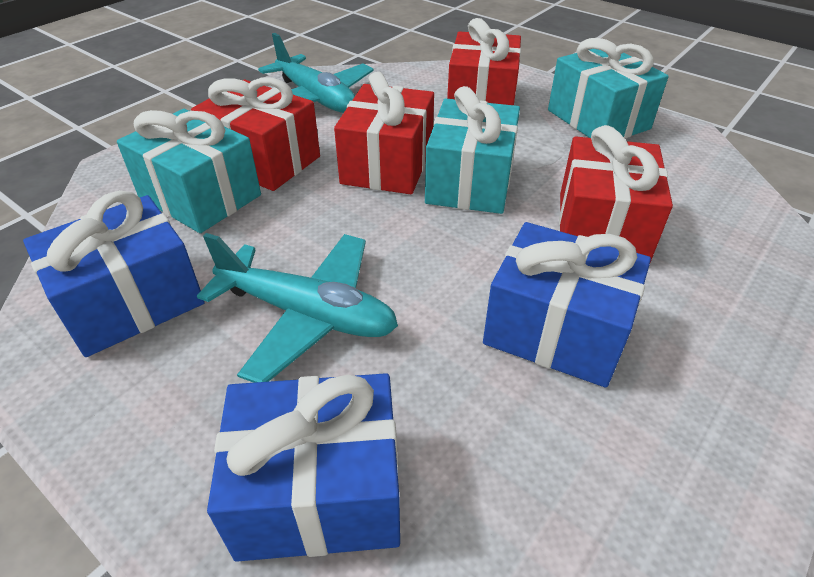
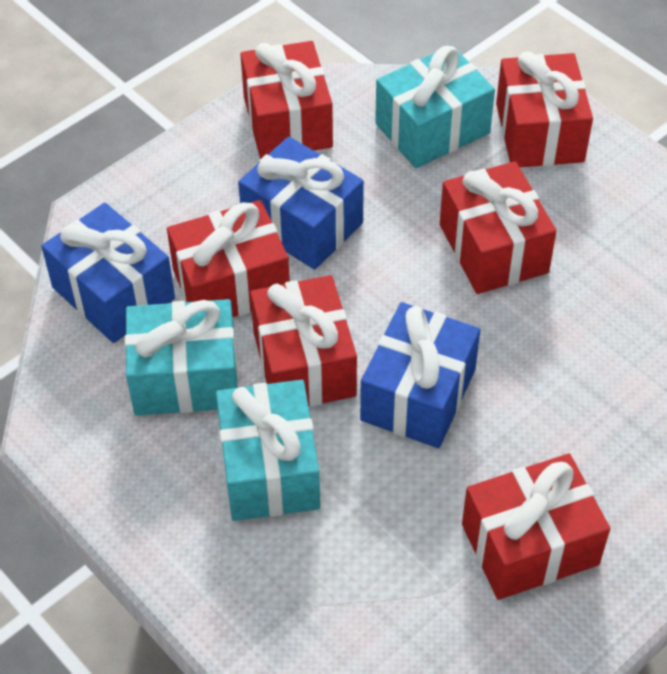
red gift: [191,77,320,191] [334,71,434,194] [447,18,521,105] [559,125,673,262] = 4 -> [167,200,290,317] [240,41,333,159] [250,275,357,407] [440,161,556,294] [462,453,610,600] [496,52,593,167] = 6
turquoise plane: [197,233,398,383] [258,33,374,113] = 2 -> none = 0

